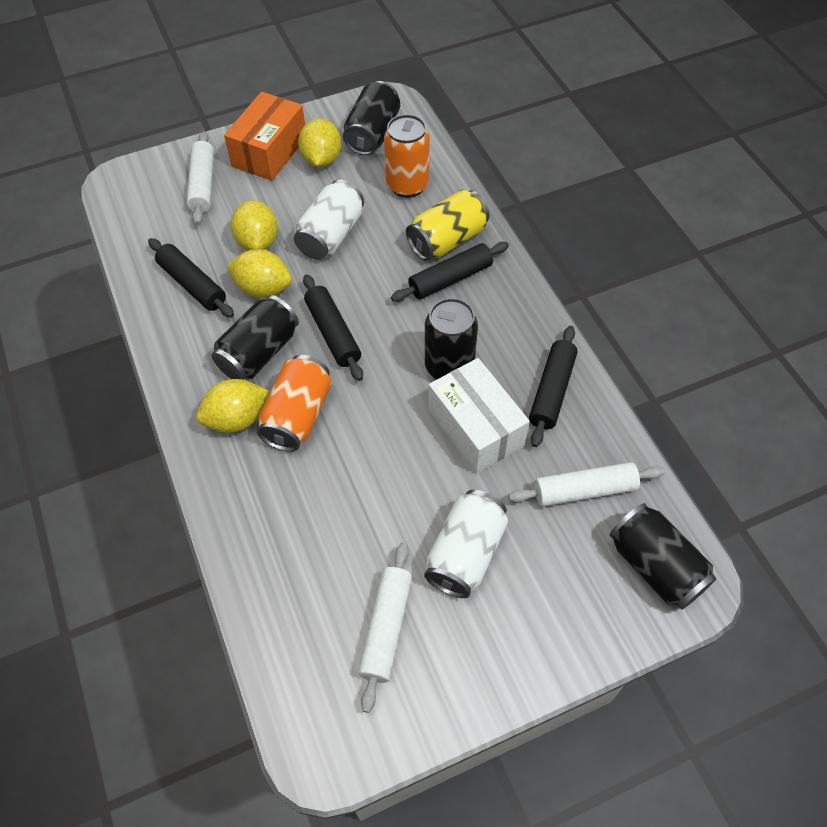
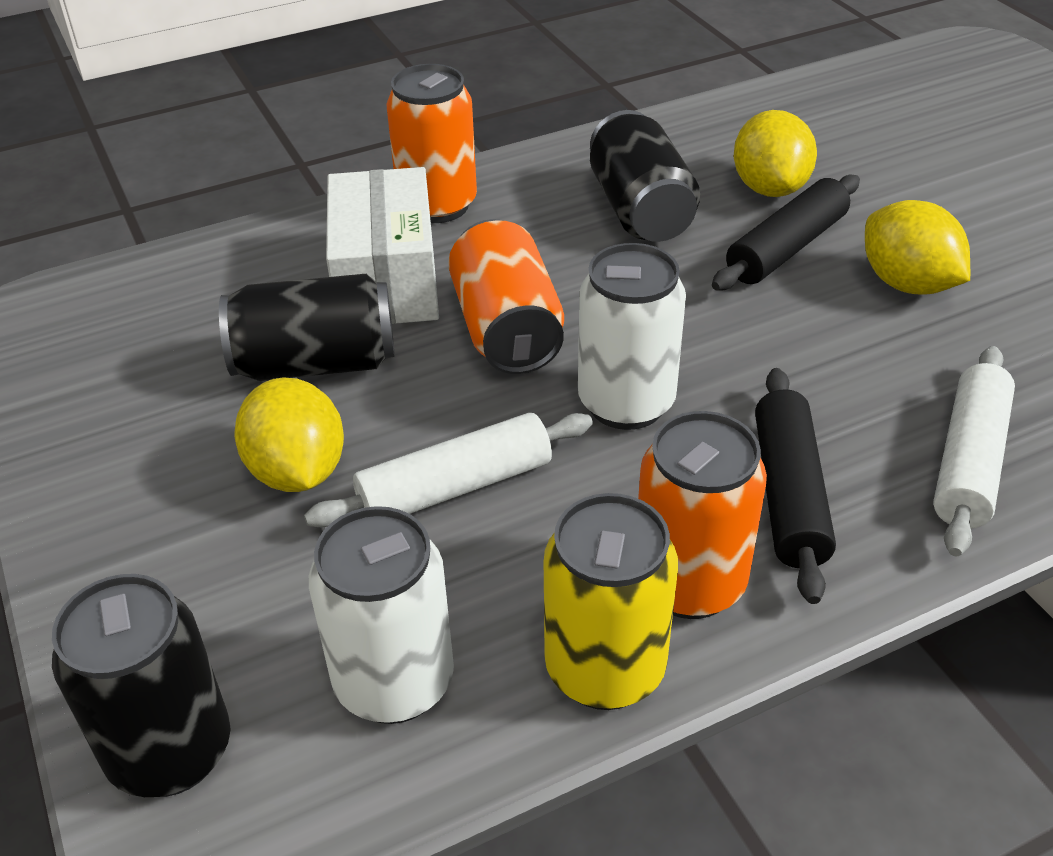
black can: [212,295,299,380] [343,81,400,155] [425,298,478,379] [609,503,717,610] = 4 -> [52,574,231,797] [219,274,395,381] [590,110,700,242] = 3
black rolling pin: [148,238,234,318] [303,274,363,381] [391,242,509,302] [529,326,578,447] = 4 -> [712,175,860,291] [755,368,836,604] = 2
orange box: [224,92,305,181] = 1 -> none = 0
orange can: [257,355,331,452] [384,114,430,198] = 2 -> [386,64,477,223] [448,219,564,374] [638,411,767,619] = 3
white rolling pin: [187,131,214,225] [358,543,412,713] [508,462,665,507] = 3 -> [304,413,593,527] [933,346,1015,556] = 2
yellow lemon: [196,379,269,433] [227,249,292,298] [231,200,278,251] [298,118,341,167] = 4 -> [235,377,344,492] [734,110,817,197] [865,200,970,295] = 3

